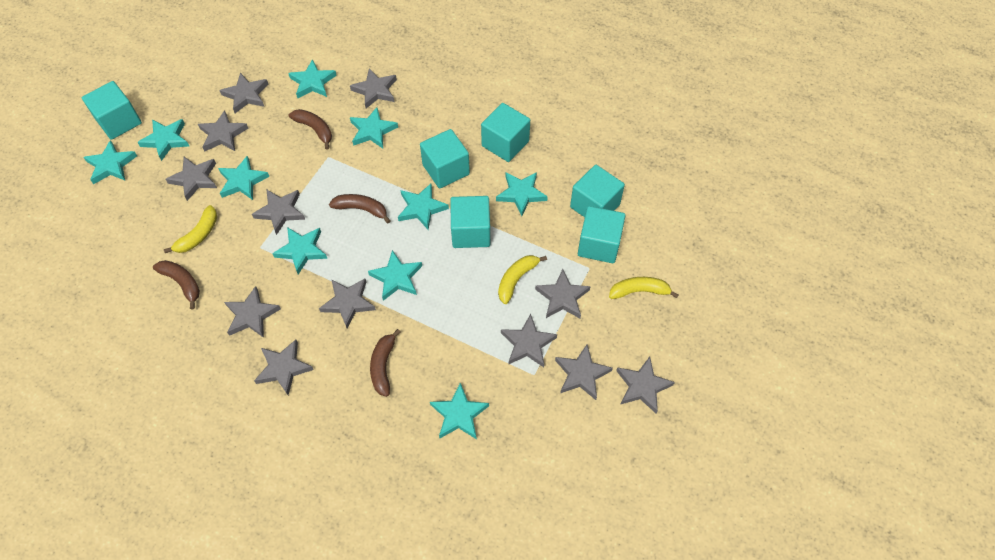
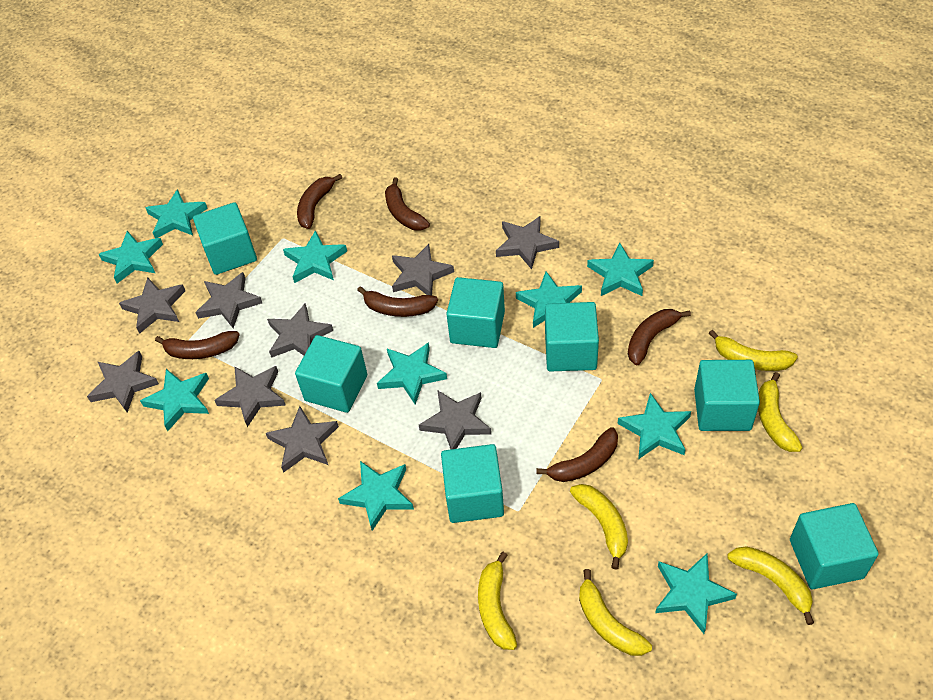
brown banana: [153,260,200,309] [288,109,332,150] [329,194,391,223] [370,329,401,397] = 4 -> [155,331,240,359] [297,174,342,229] [357,286,438,317] [385,177,430,230] [536,427,618,482] [628,309,691,365] = 6
grey star: [166,157,217,201] [198,110,249,151] [219,73,268,113] [224,286,281,338] [252,189,305,235] [254,339,314,395] [319,279,376,329] [350,68,397,108] [501,314,557,367] [535,269,591,318] [555,344,613,400] [616,357,675,413] = 12 -> [87,351,159,413] [119,277,186,334] [195,272,262,328] [214,366,286,427] [266,406,339,473] [267,304,333,358] [392,244,454,295] [419,390,491,449] [496,216,559,270] = 9
turquoise cube: [82,81,142,140] [420,129,470,189] [450,196,490,248] [481,103,530,162] [570,165,625,217] [578,206,626,263] = 6 -> [193,202,257,275] [295,335,367,413] [441,444,504,523] [446,277,505,348] [545,302,599,372] [694,360,760,431] [790,503,879,589] = 7
yellow banana: [164,205,217,253] [498,255,547,304] [609,277,679,299] = 3 -> [478,552,517,650] [570,484,628,570] [579,569,652,656] [709,330,798,371] [727,546,814,625] [758,372,803,452] = 6

